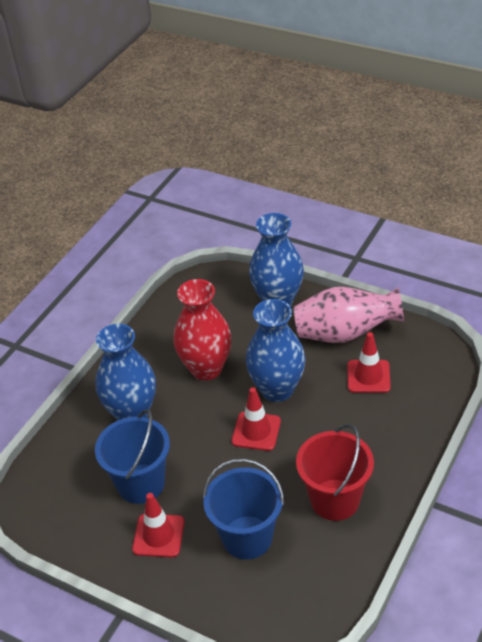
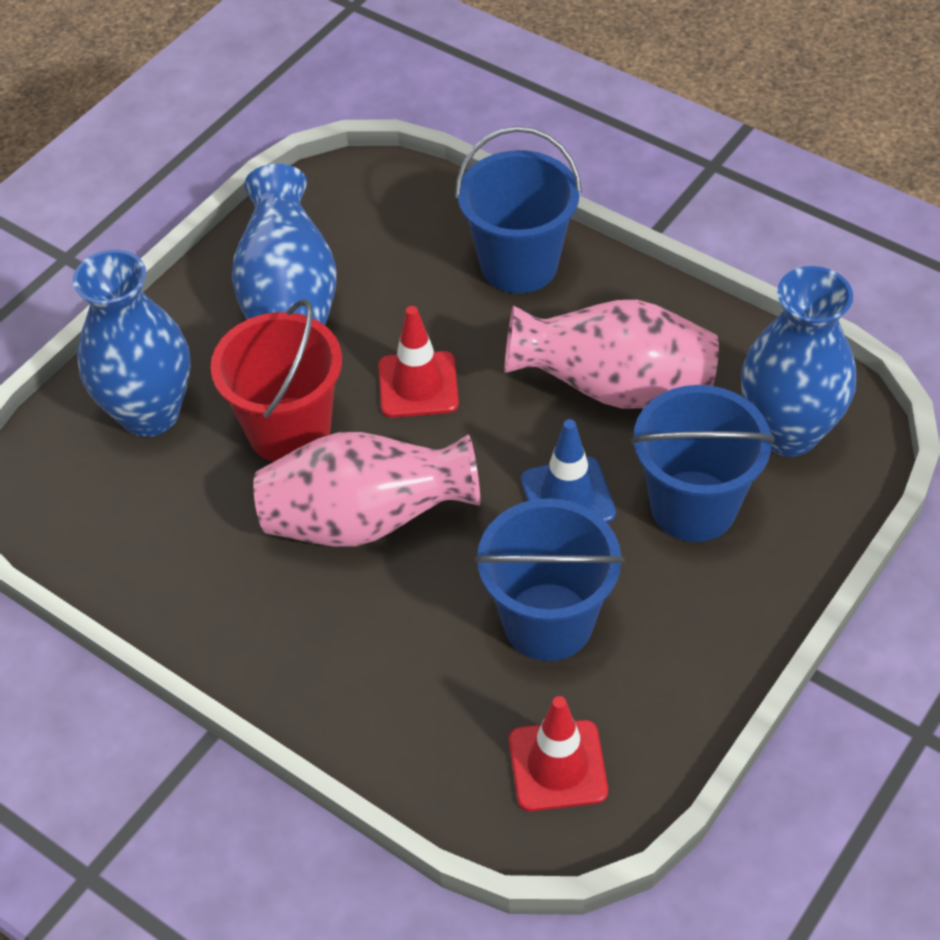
blue bucket: [95,409,170,504] [203,459,284,559] = 2 -> [455,126,582,294] [474,498,624,661] [631,385,774,542] = 3
blue traffic cone: none = 0 -> [521,419,616,523] = 1
pink vase: [294,287,404,343] = 1 -> [253,432,480,547] [504,300,719,409] = 2
red traffic cone: [132,493,185,557] [232,387,281,451] [347,332,391,393] = 3 -> [378,306,459,418] [509,696,608,811] = 2
red vase: [173,279,231,380] = 1 -> none = 0

